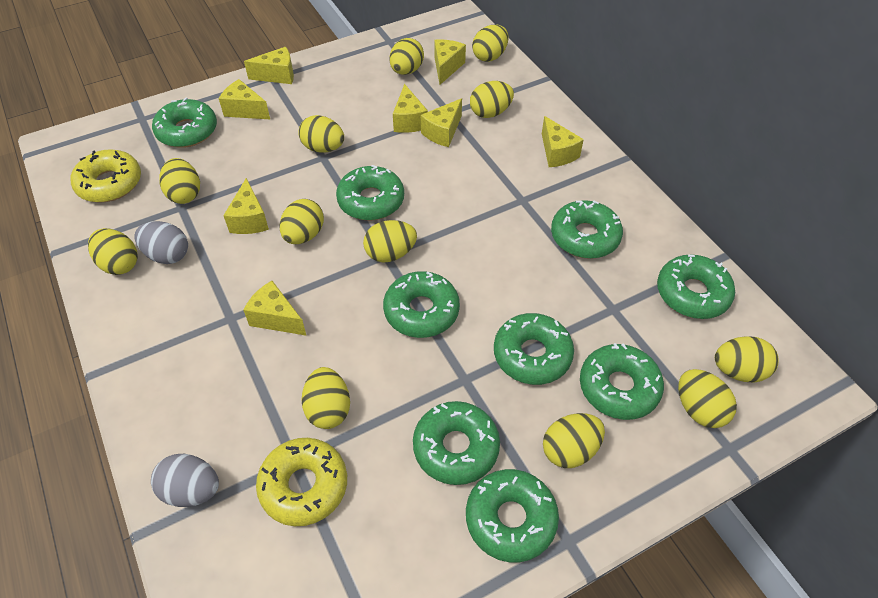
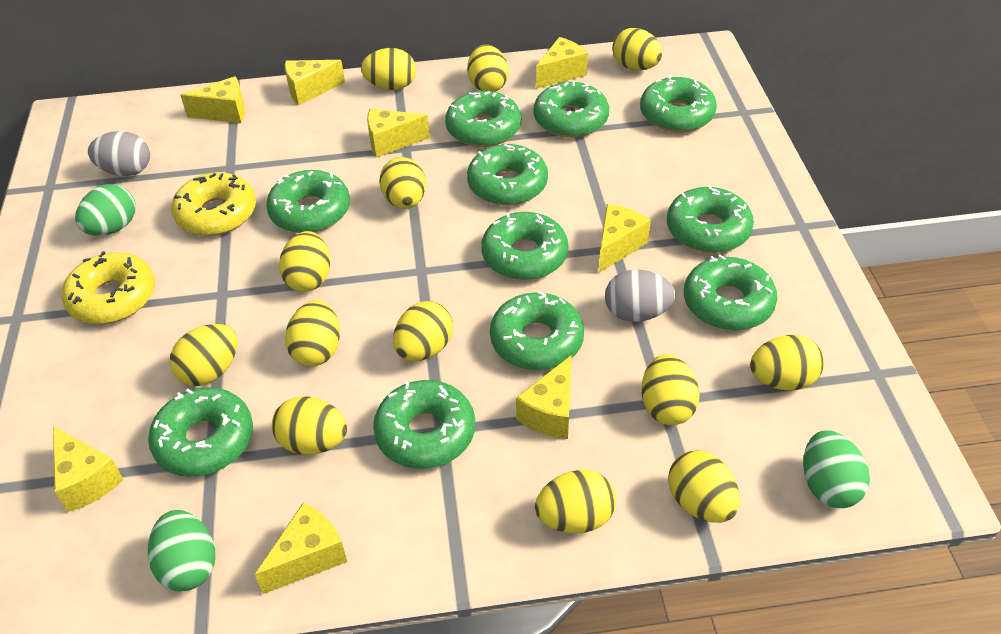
green donut: [152,97,217,148] [336,165,404,220] [383,271,460,338] [413,401,500,485] [466,469,559,562] [494,313,574,385] [551,200,623,259] [580,343,664,420] [657,255,735,319] = 9 -> [148,387,253,477] [266,170,350,233] [373,380,475,469] [445,91,521,147] [467,144,548,206] [481,212,568,280] [490,292,584,370] [534,82,609,138] [640,75,717,132] [667,187,754,253] [684,255,777,331] = 11
green egg: none = 0 -> [75,184,135,235] [148,510,215,592] [803,430,870,508] = 3
yellow egg: [88,228,138,275] [159,158,200,204] [280,199,324,244] [298,115,344,153] [301,367,350,429] [363,220,417,262] [389,38,424,75] [470,81,514,118] [472,25,508,62] [543,413,605,468] [678,369,737,428] [715,336,779,383] = 12 -> [170,324,238,386] [272,396,347,455] [279,231,330,292] [285,300,340,367] [361,48,416,90] [379,157,426,209] [393,301,453,361] [467,45,509,92] [535,470,616,533] [612,28,662,70] [641,354,700,425] [668,450,740,523] [750,335,824,391] = 13

